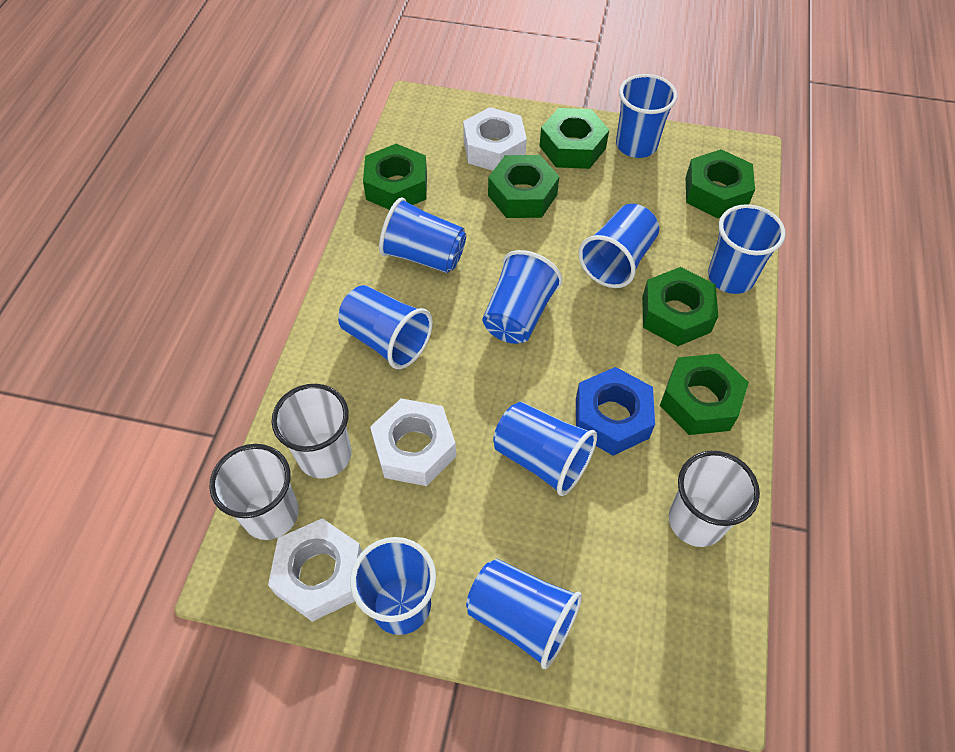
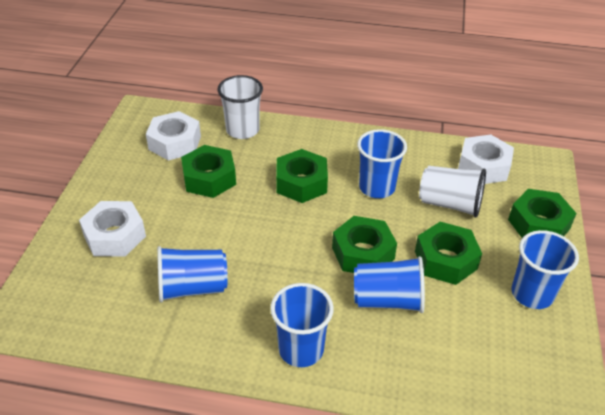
blue cup: [338,285,433,369] [350,537,436,635] [379,197,466,273] [466,559,582,669] [483,250,563,344] [493,402,597,496] [578,204,659,288] [616,74,677,158] [708,204,786,294] = 9 -> [157,246,228,303] [270,283,334,367] [354,256,425,313] [357,129,407,198] [511,230,579,309] = 5
blue nut: [576,367,655,456] = 1 -> none = 0
green nut: [363,144,427,210] [488,155,560,218] [540,108,609,169] [642,267,718,346] [660,354,749,435] [686,149,755,218] = 6 -> [181,145,236,198] [276,149,328,203] [332,216,397,273] [415,222,482,285] [508,189,577,238] = 5
white cup: [209,444,299,540] [272,384,351,479] [669,451,760,547] = 3 -> [218,75,263,139] [419,166,486,218] = 2

